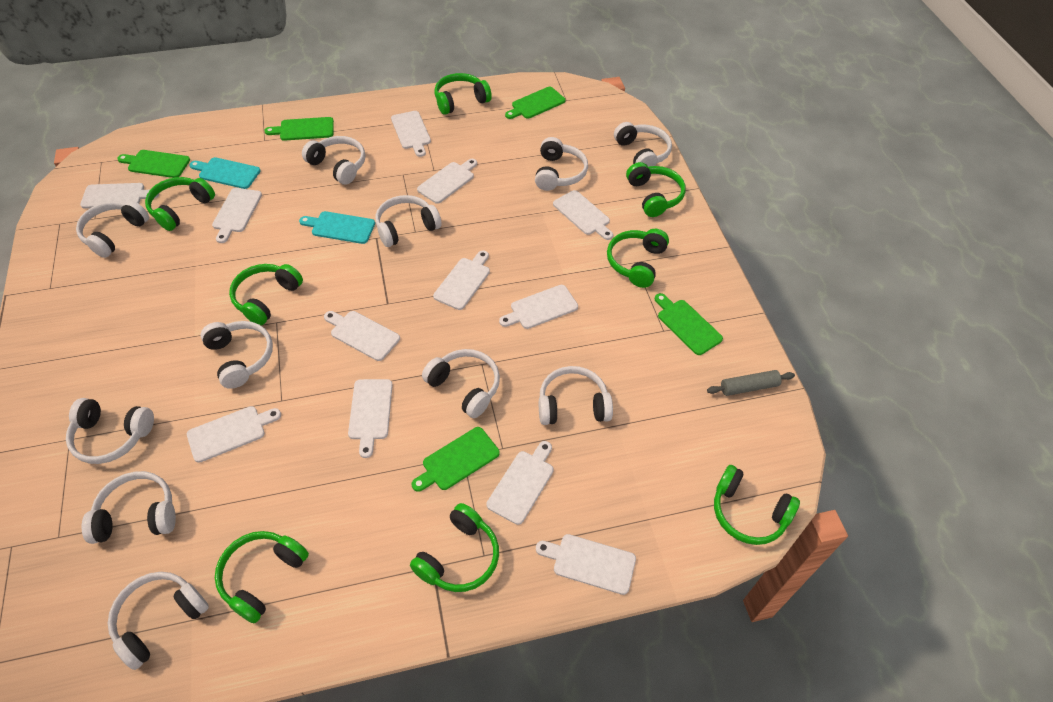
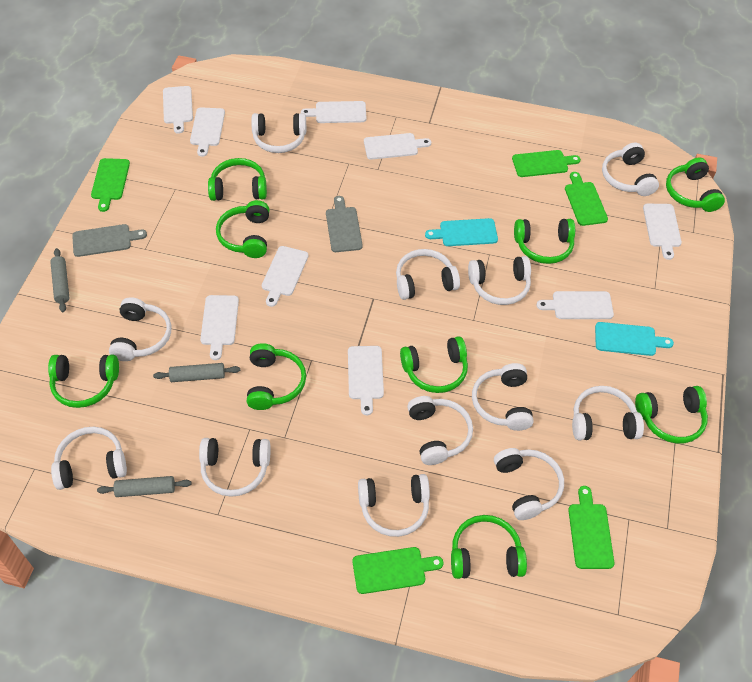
green headphones: [145,177,215,231] [215,531,309,624] [229,264,303,325] [410,503,499,592] [435,73,492,115] [607,229,669,288] [626,162,686,217] [714,465,800,545] = 8 -> [48,355,119,408] [208,158,267,201] [216,200,269,258] [247,343,306,410] [400,336,468,393] [451,515,527,579] [514,219,575,264] [635,386,708,444] [666,158,725,212] = 9
grey cutting board: none = 0 -> [72,224,147,257] [326,196,363,252] = 2
grey rolling pin: [707,370,795,396] = 1 -> [50,248,69,312] [97,476,192,497] [153,363,240,382] = 3
white cutting board: [80,183,159,209] [187,406,281,463] [212,188,262,243] [324,311,400,361] [348,379,393,458] [391,111,431,157] [417,159,477,204] [433,250,490,310] [486,441,554,525] [499,285,578,329] [536,534,636,595] [553,190,613,240] = 12 -> [163,86,193,134] [190,107,225,157] [200,295,239,360] [262,246,309,307] [301,101,366,123] [348,346,384,415] [364,133,431,160] [537,291,614,319] [643,204,682,260] = 9
white headphones: [66,398,154,464] [76,201,149,258] [82,471,176,544] [107,572,209,670] [201,321,273,389] [302,136,365,185] [375,195,442,247] [422,349,500,418] [535,137,588,191] [539,366,613,425] [614,122,672,167] = 11 -> [51,427,127,490] [109,297,172,361] [199,438,271,497] [251,113,306,153] [358,474,430,537] [396,249,460,300] [407,396,473,465] [468,256,531,305] [472,363,534,431] [494,448,564,520] [572,386,644,440] [602,143,659,196] = 12

